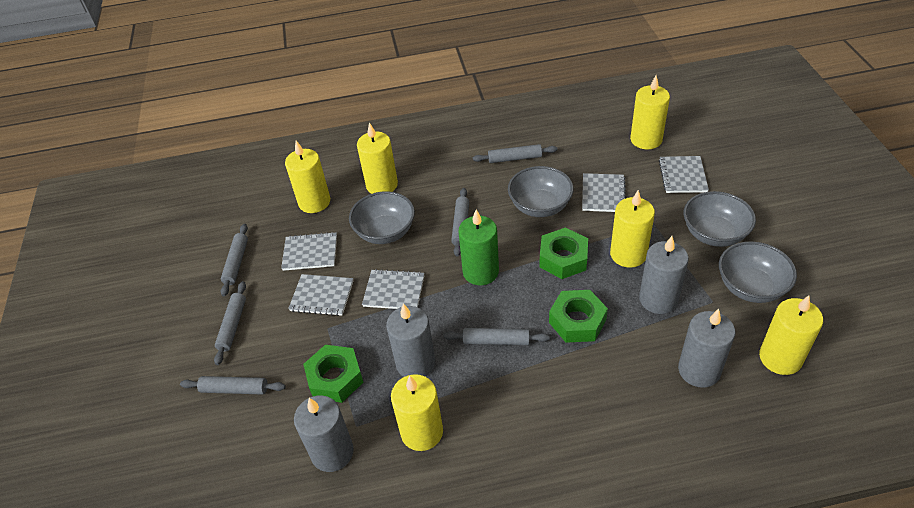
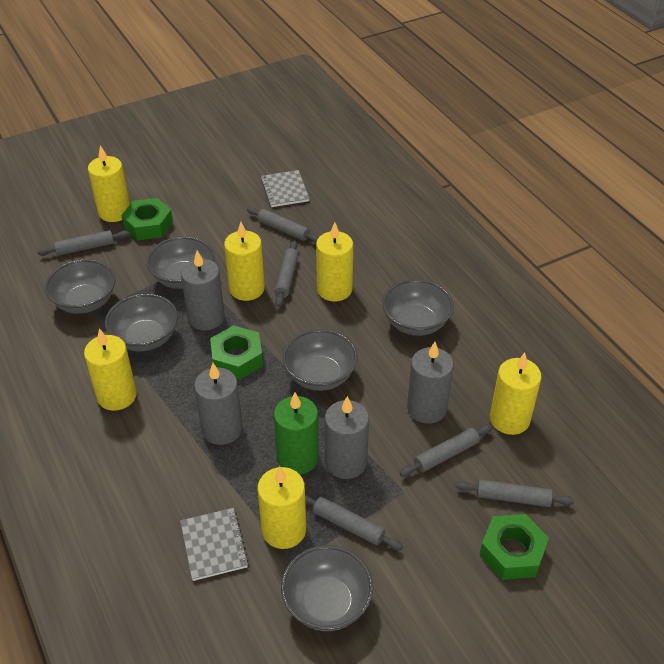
grey bowl: [349,191,415,244] [508,166,574,217] [684,191,756,247] [719,241,797,303] = 4 -> [45,259,116,314] [105,294,178,351] [146,236,215,289] [281,545,373,631] [282,329,358,391] [382,279,454,336] = 6
grey notebook: [281,232,337,271] [288,274,353,316] [362,269,425,309] [582,173,626,212] [659,156,709,193] = 5 -> [180,508,249,581] [261,170,310,207] = 2

